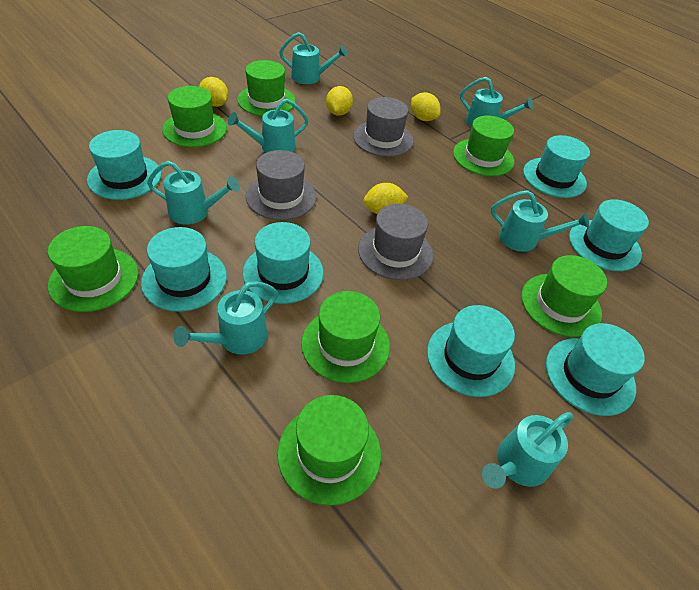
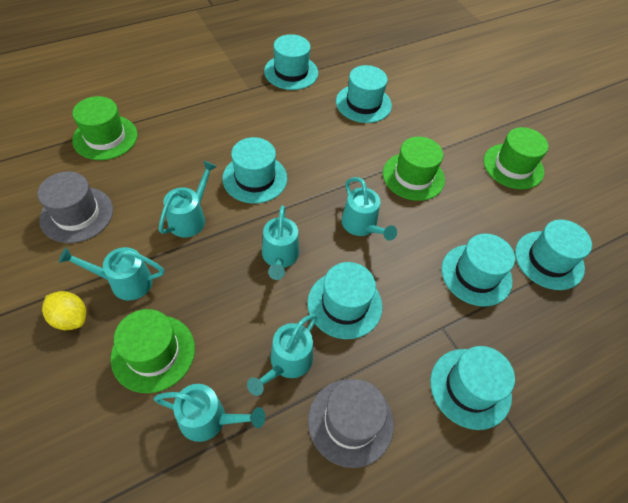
green hat: [48,226,139,312] [162,86,227,147] [237,60,296,116] [277,395,381,506] [301,291,390,383] [453,115,514,176] [521,255,607,337] = 7 -> [72,96,137,160] [111,309,195,393] [383,137,445,201] [484,127,548,190] = 4
grey hat: [246,150,316,220] [353,97,414,157] [358,204,433,280] = 3 -> [37,171,113,243] [308,379,394,468] = 2
turquoise watering can: [147,161,240,225] [173,281,278,355] [228,99,309,153] [279,32,348,84] [460,77,533,127] [482,412,573,489] [491,190,589,252] = 7 -> [59,247,164,301] [154,384,265,442] [158,160,217,237] [247,314,317,396] [262,205,299,280] [341,177,397,241] = 6
yellow lemon: [199,77,228,107] [326,86,353,116] [363,183,408,214] [411,92,441,121] = 4 -> [42,291,86,330] = 1

